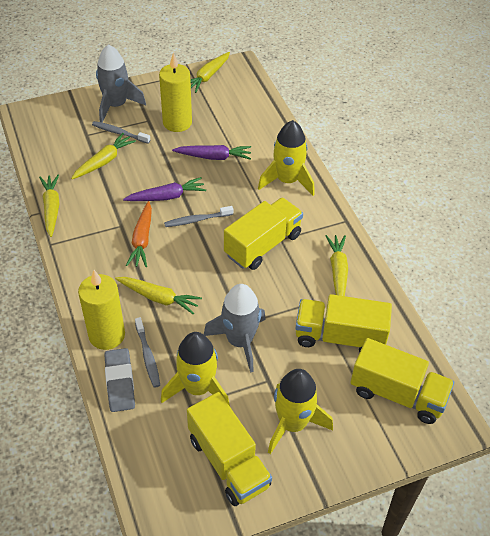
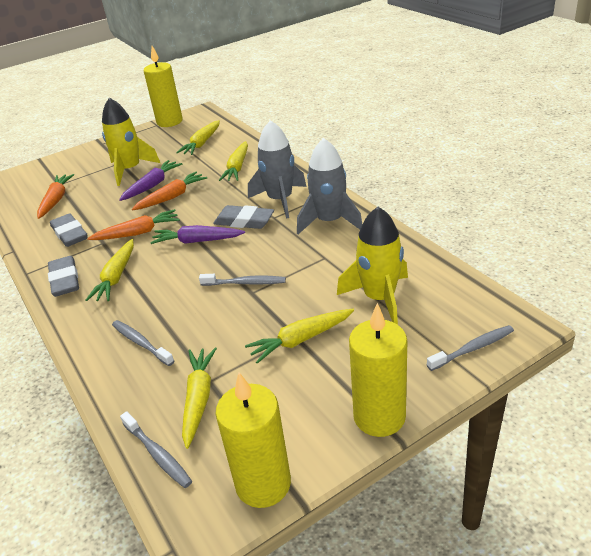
grey eraser: [104,348,135,412] = 1 -> [48,256,79,297] [50,213,88,247] [213,205,274,229] = 3
grey toothbrush: [92,121,150,144] [135,317,160,388] [164,206,233,227] = 3 -> [112,320,174,366] [120,411,192,488] [199,274,286,286] [427,325,514,371] = 4
orange carrot: [126,201,152,267] = 1 -> [37,174,74,219] [87,209,180,240] [132,172,207,210] = 3
yellow candle: [78,270,125,350] [159,53,192,132] = 2 -> [144,46,183,127] [215,372,291,508] [349,303,407,437] = 3
yellow rocket: [161,332,230,406] [258,120,315,196] [268,369,333,454] = 3 -> [102,98,160,186] [337,207,408,325] = 2
yellow truck: [187,392,272,506] [224,198,303,270] [296,294,392,352] [350,338,454,424] = 4 -> none = 0

